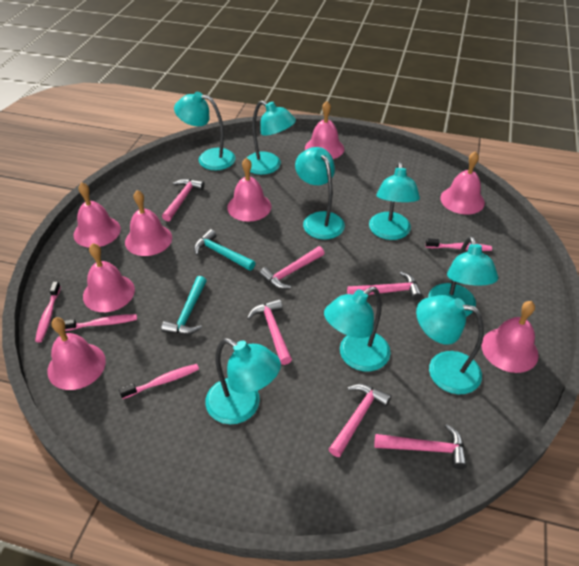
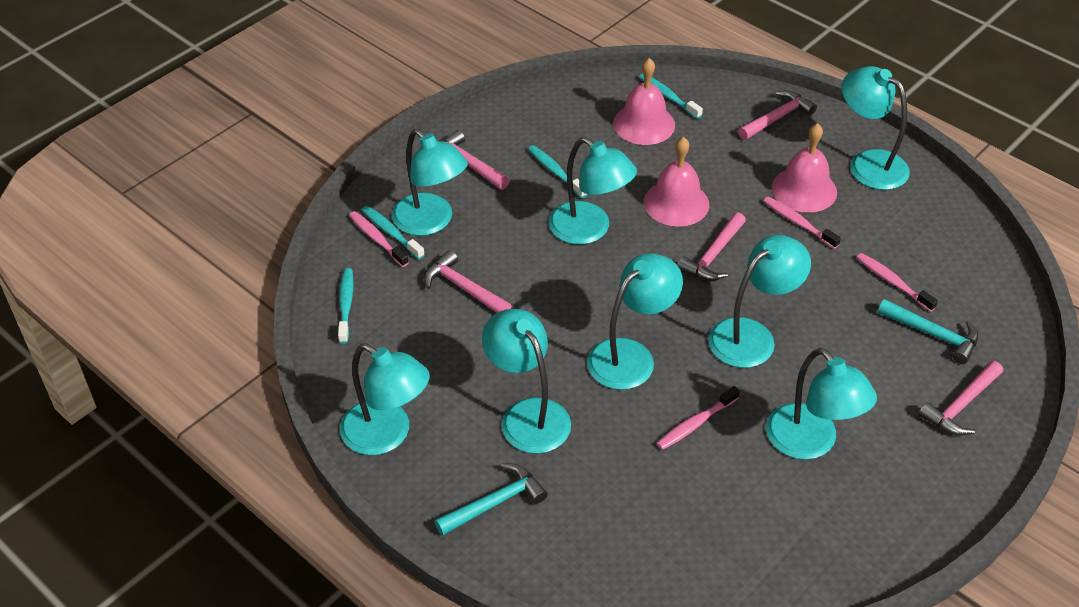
pink bell: [47,317,106,390] [74,182,121,248] [83,243,135,312] [125,190,172,256] [227,158,272,222] [305,101,344,159] [440,151,485,215] [481,301,539,373] = 8 -> [613,58,675,145] [644,137,709,227] [772,123,837,213] = 3
pink hammer: [162,179,205,222] [247,299,292,365] [259,246,325,289] [329,384,391,457] [347,271,422,300] [375,424,467,469] = 6 -> [424,250,511,313] [442,130,510,190] [677,212,746,281] [738,90,817,140] [918,361,1003,436] = 5
turquoise toothbrush: none = 0 -> [338,268,354,344] [362,206,425,259] [528,145,587,198] [639,74,703,119] = 4

